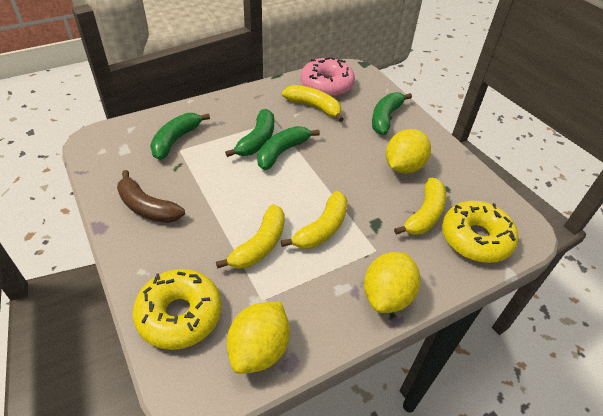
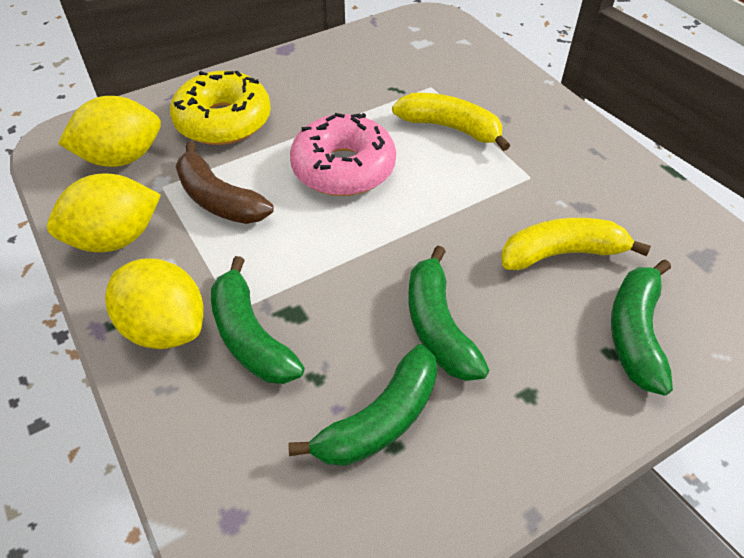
yellow banana: [216,204,285,269] [281,191,348,249] [282,85,344,122] [394,177,446,235] = 4 -> [392,93,510,151] [501,218,651,270] = 2
yellow donut: [133,269,222,350] [442,201,518,263] = 2 -> [170,71,271,145] = 1

